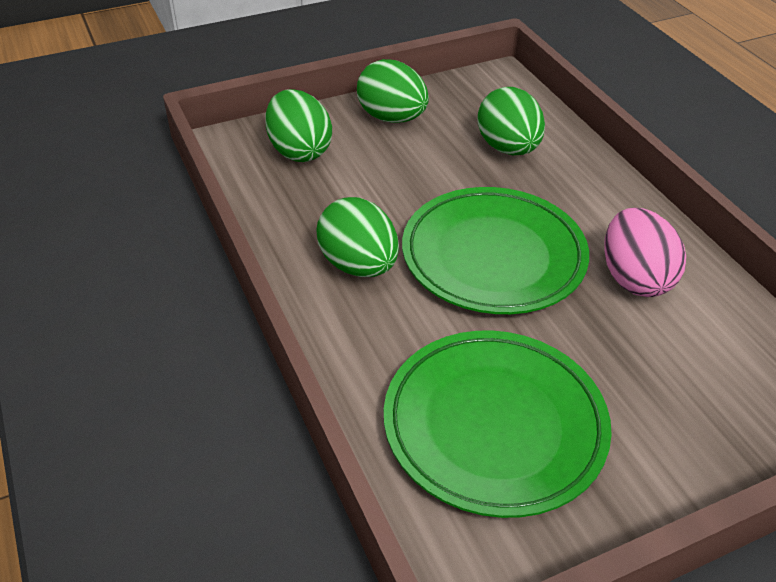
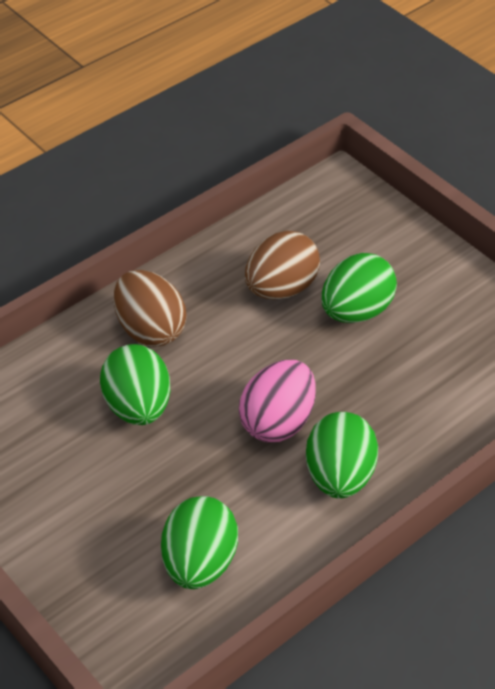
brown egg: none = 0 -> [114,270,186,347] [245,231,320,300] = 2
green plate: [384,331,612,518] [402,187,589,314] = 2 -> none = 0

